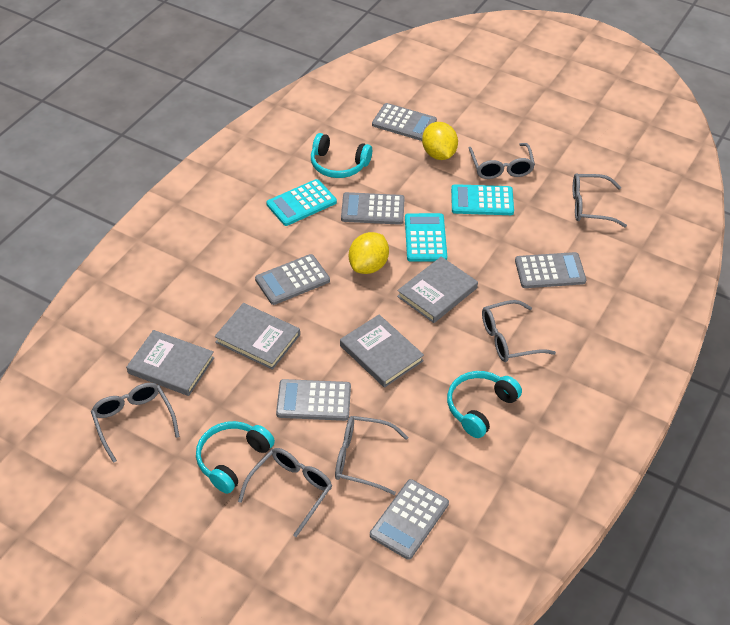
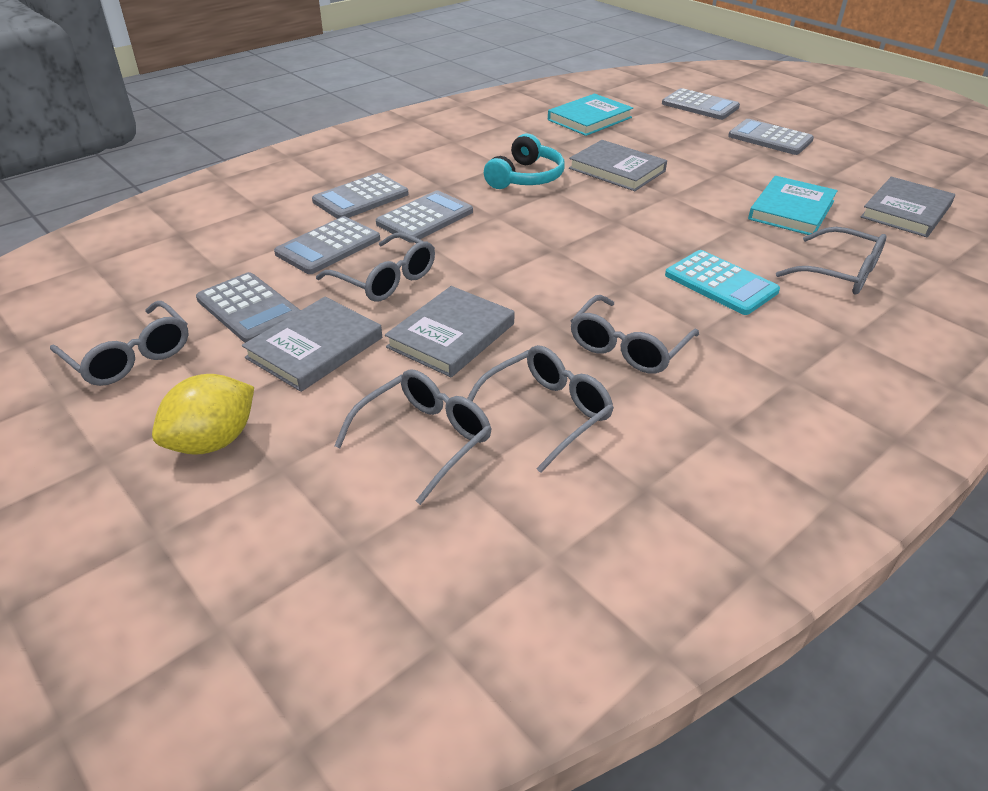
turquoise book: none = 0 -> [548,94,633,136] [748,176,838,235] = 2
turquoise calculator: [266,179,337,226] [405,213,447,262] [451,184,514,215] = 3 -> [665,250,780,315] = 1
turquoise headphones: [196,421,275,494] [311,133,372,178] [447,371,522,438] = 3 -> [484,133,565,189] = 1
yellow lemon: [349,232,389,274] [422,122,458,160] = 2 -> [152,374,254,455] = 1

